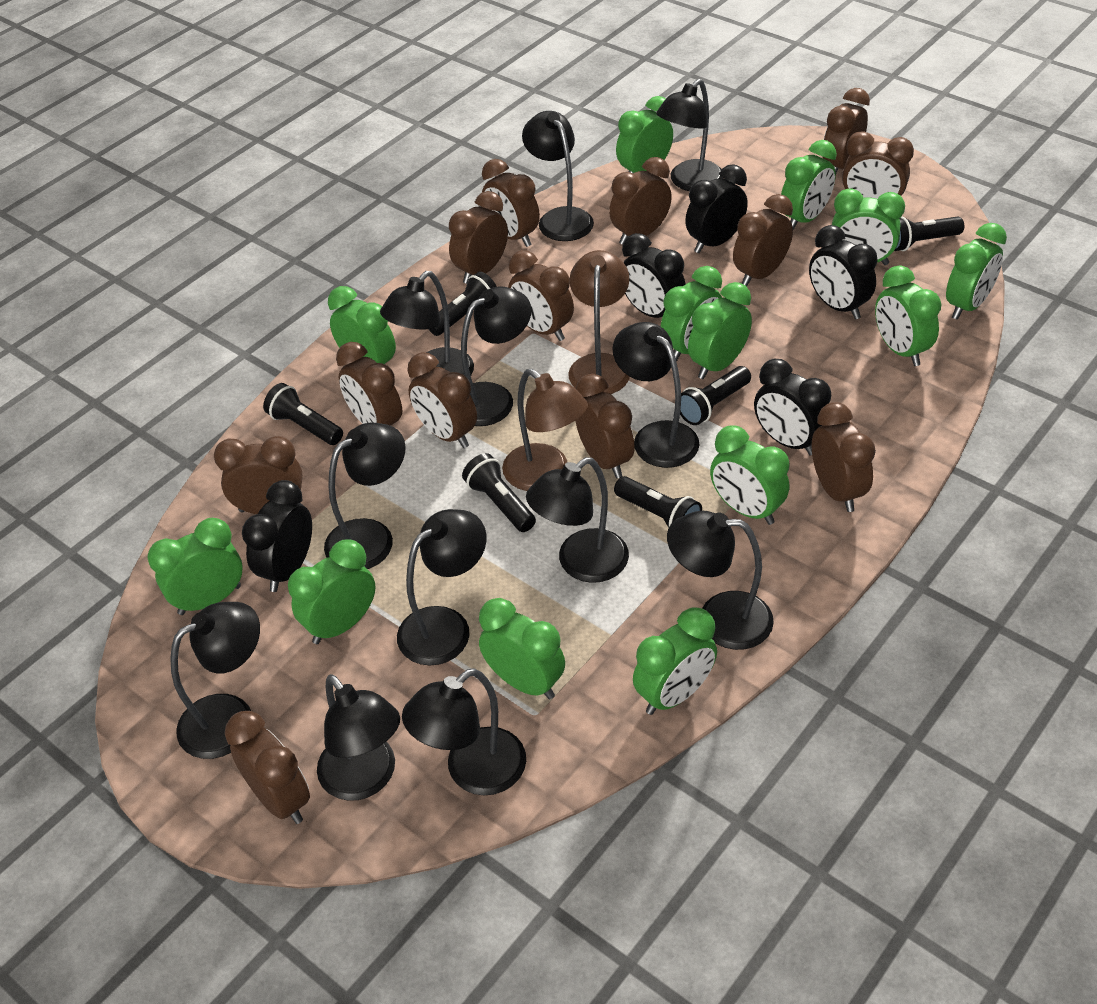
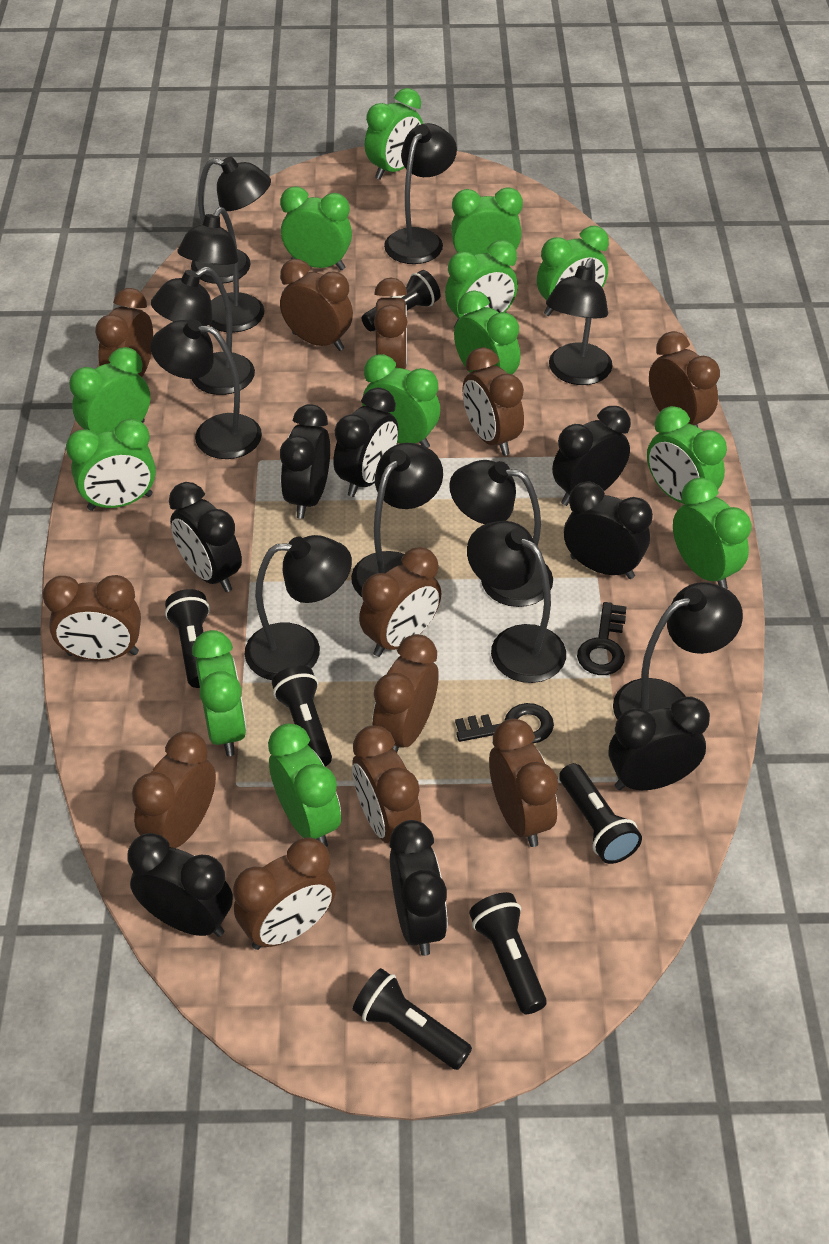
black clock: [242,480,312,592] [622,233,686,318] [685,164,748,253] [754,359,831,455] [809,225,878,319] = 5 -> [128,833,233,937] [169,482,242,592] [280,404,330,519] [333,388,398,497] [390,820,448,956] [552,406,631,506] [564,482,653,579] [609,697,710,790] = 8
black key: none = 0 -> [455,703,554,743] [577,602,626,675] = 2
black lamp: [170,602,260,759] [317,674,400,801] [324,423,406,569] [380,271,474,376] [397,509,486,665] [402,668,526,795] [461,286,532,426] [522,111,594,241] [526,457,629,583] [612,322,699,468] [656,79,724,191] [667,511,774,650] = 12 -> [151,267,255,395] [151,319,262,459] [178,207,265,332] [191,157,271,284] [244,535,352,680] [351,443,443,597] [384,123,457,264] [449,460,553,607] [467,521,566,683] [546,258,612,385] [613,582,743,720] = 11
brown clock: [214,436,303,514] [225,711,310,824] [336,342,402,426] [408,352,477,448] [449,191,508,284] [482,159,540,247] [508,250,574,341] [575,374,635,478] [609,157,672,245] [733,194,793,287] [812,402,876,512] [822,88,870,173] [842,131,914,199] = 13 -> [43,575,141,661] [95,288,153,377] [132,731,216,848] [233,837,336,950] [280,259,353,351] [352,725,422,843] [359,547,441,657] [372,634,439,753] [374,278,407,369] [462,347,524,456] [489,719,558,847] [649,331,720,427] = 12
brown lamp: [502,369,588,491] [568,250,630,394] = 2 -> none = 0

